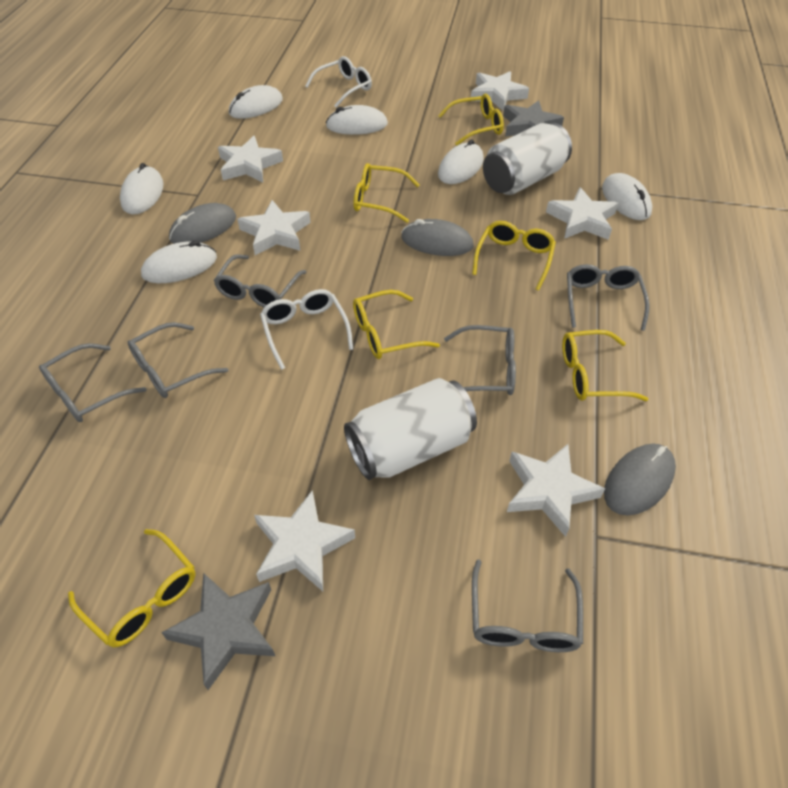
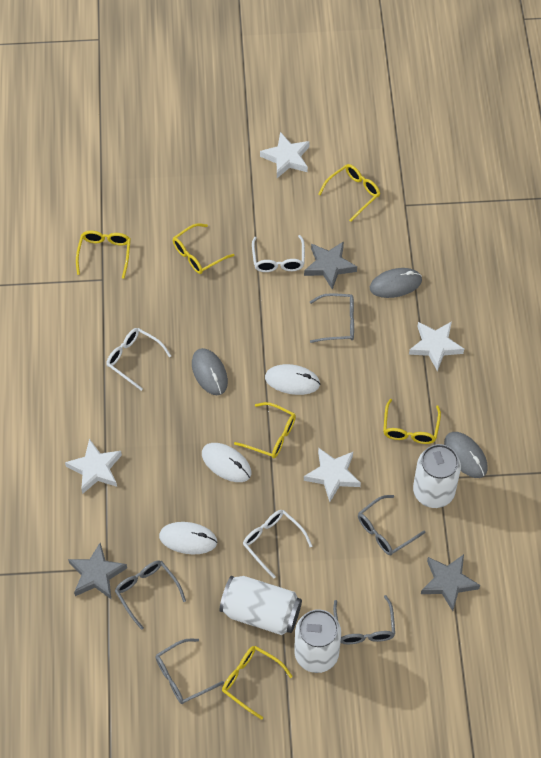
grey glasses: [39,343,147,422] [127,322,228,398] [213,254,306,307] [444,325,516,395] [472,559,583,652] [567,264,650,331] = 6 -> [115,560,186,630] [155,639,224,704] [310,293,354,343] [333,595,395,644] [358,495,425,555] = 5
grey star: [161,573,275,690] [503,100,564,136] = 2 -> [68,543,127,599] [304,241,357,290] [421,554,480,611] = 3
white can: [344,378,477,480] [483,123,572,195] = 2 -> [219,576,302,635] [294,609,341,673] [413,444,461,508] = 3
white glasses: [260,289,353,370] [305,56,372,108] = 2 -> [106,328,171,391] [243,510,312,578] [252,235,305,272] = 3
white mouse: [120,163,163,214] [141,241,217,283] [229,85,283,119] [326,105,388,135] [438,139,484,184] [602,173,652,220] = 6 -> [159,522,217,554] [202,443,251,482] [265,364,320,395] = 3
white star: [218,136,283,183] [237,200,311,255] [254,490,355,591] [471,71,529,111] [507,444,605,537] [546,187,618,240] = 6 -> [65,439,122,494] [260,132,310,178] [304,447,361,502] [409,321,464,371] = 4

